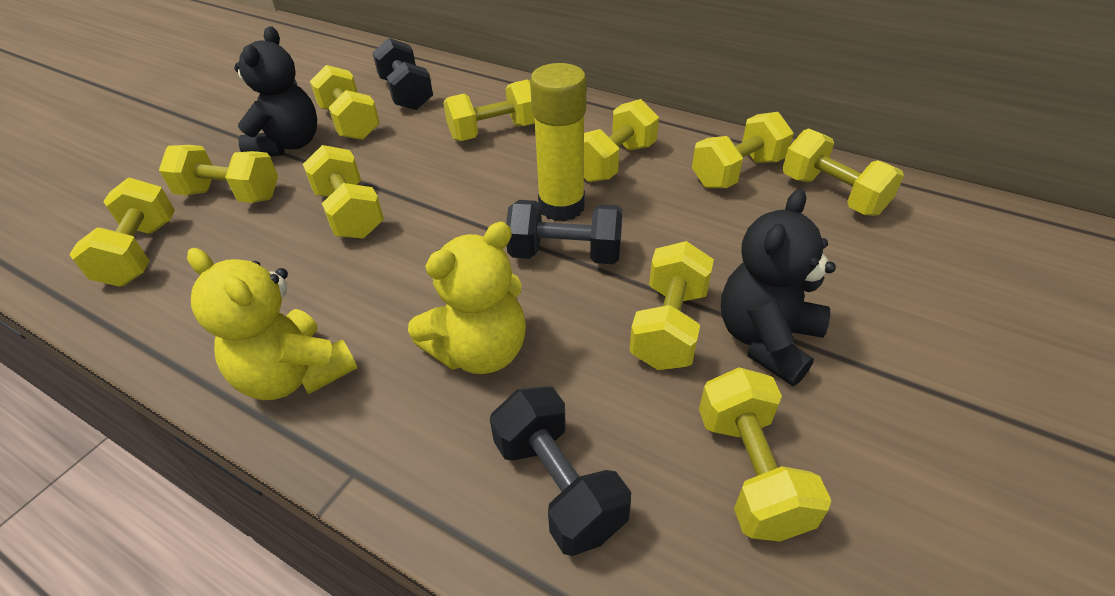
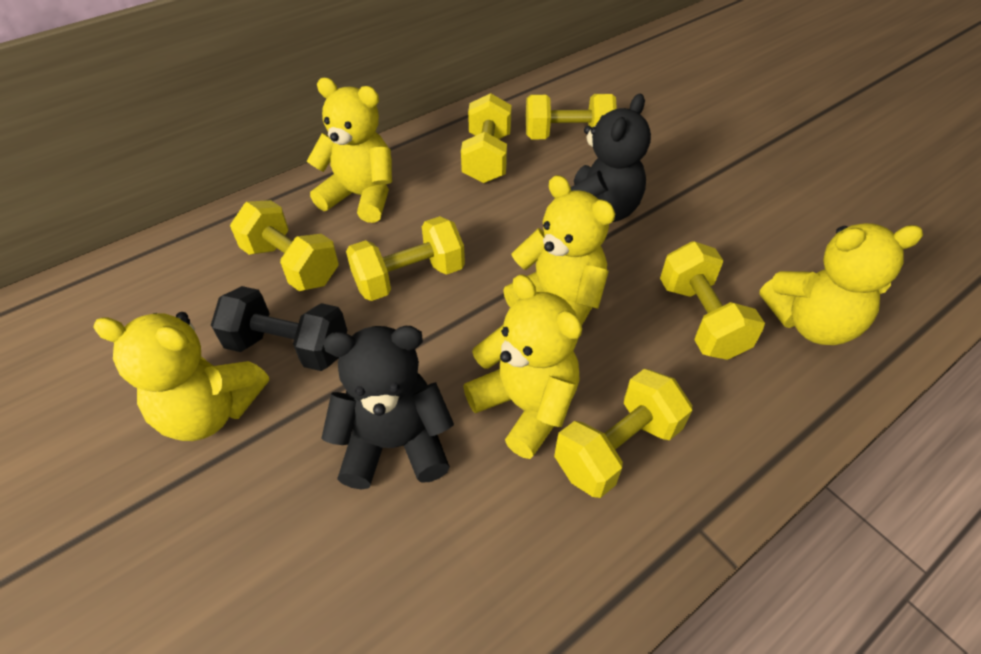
black dumbbell: [373,38,433,110] [490,386,631,556] [506,200,623,264] = 3 -> [211,286,347,371] = 1
yellow dumbbell: [69,178,175,287] [159,145,278,203] [303,145,384,239] [310,65,380,140] [443,79,535,141] [584,99,659,182] [629,241,714,370] [692,112,794,188] [699,367,831,542] [783,128,904,216] = 10 -> [230,200,339,291] [346,216,465,301] [461,93,512,183] [526,94,617,139] [554,369,692,498] [660,241,765,360] = 6
yellow glue stick: [530,63,587,221] = 1 -> none = 0
yellow teddy bear: [187,248,357,400] [408,222,526,374] = 2 -> [93,312,269,441] [307,78,392,223] [463,274,582,459] [503,175,615,325] [759,223,923,345] = 5

